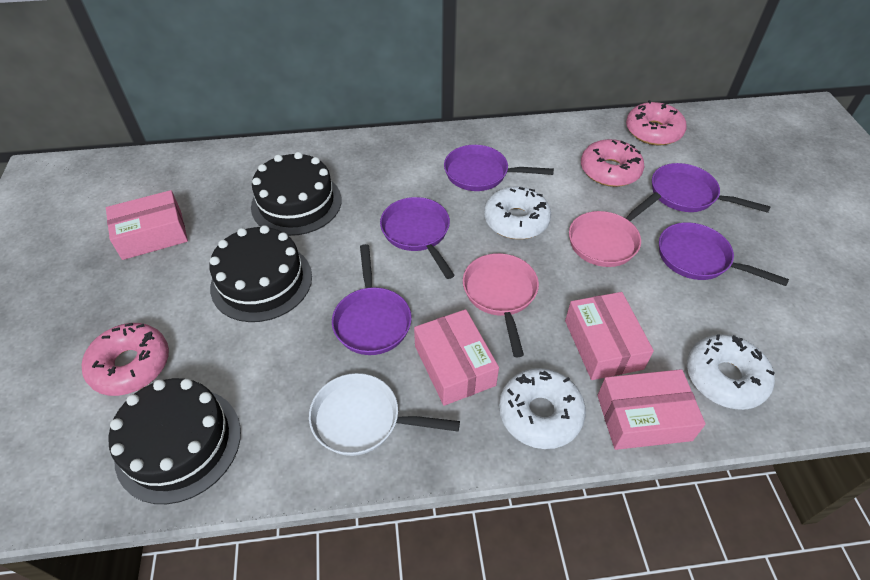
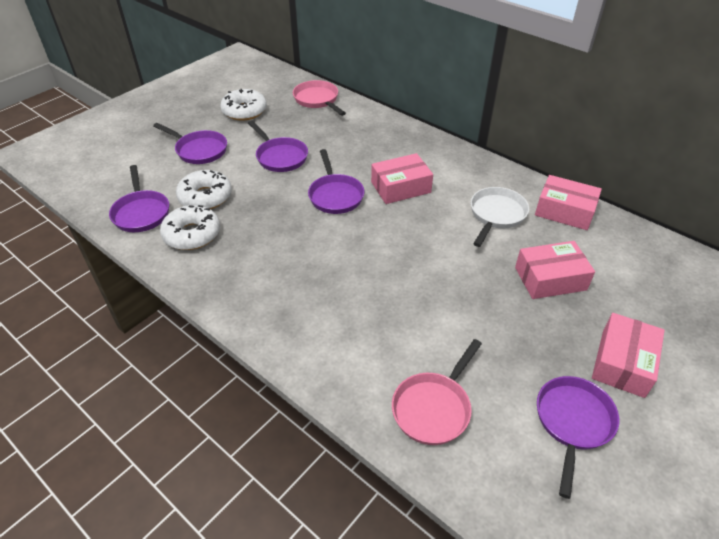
black cake: [108,378,241,504] [210,225,312,322] [251,152,342,236] = 3 -> none = 0
pink donut: [82,323,169,396] [581,139,644,187] [626,100,687,145] = 3 -> none = 0

